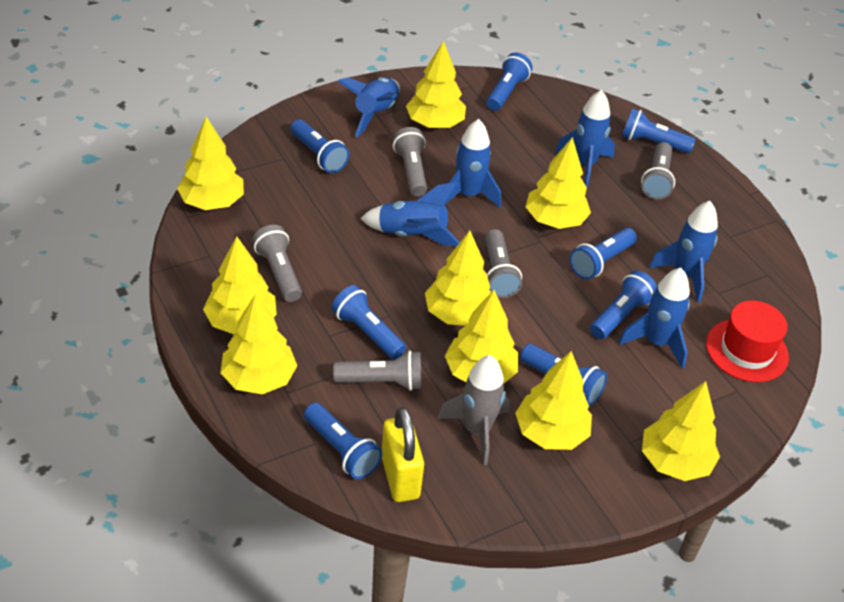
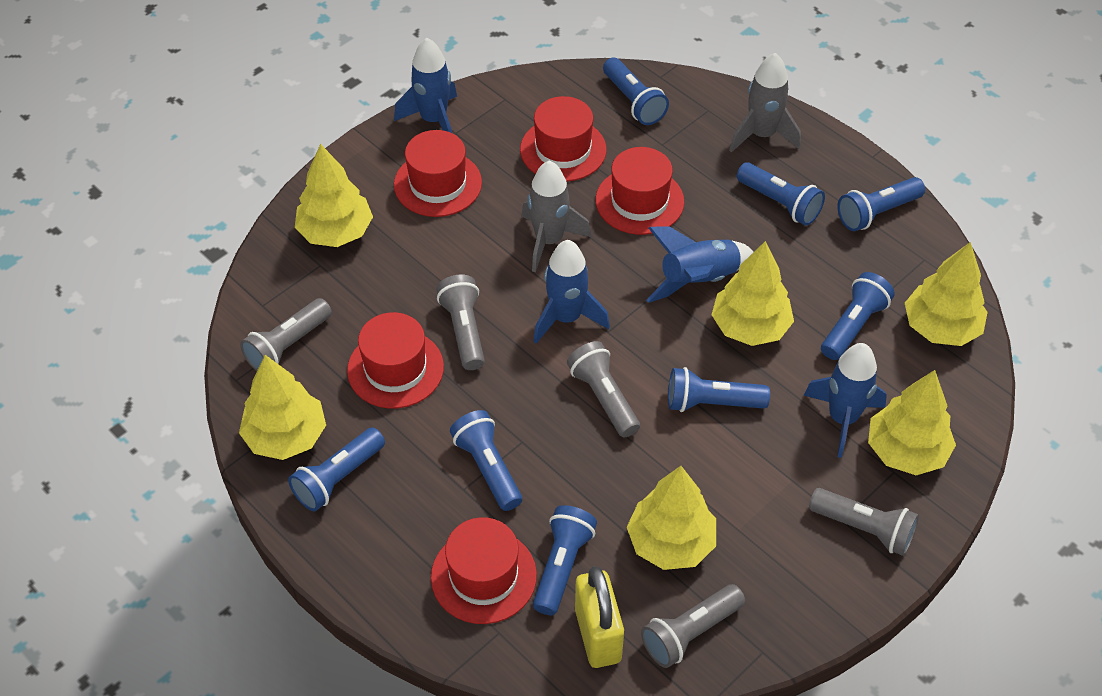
blue rocket: [337,77,400,137] [360,182,460,246] [444,119,501,208] [555,90,615,187] [618,268,690,369] [649,201,718,303] = 6 -> [394,38,457,133] [533,240,610,344] [647,226,753,303] [804,343,887,458] = 4
grey rocket: [437,355,510,465] = 1 -> [522,161,591,272] [729,53,801,153] = 2
red hat: [706,300,789,382] = 1 -> [347,312,444,409] [394,130,482,217] [431,517,537,624] [520,96,607,182] [595,147,684,235] = 5
yellow tree: [177,117,244,210] [203,236,277,334] [220,294,297,394] [406,41,466,128] [425,230,491,326] [445,290,518,383] [515,351,592,450] [526,137,591,229] [642,381,720,481] = 9 -> [239,355,326,460] [295,144,373,247] [627,466,716,570] [712,241,794,346] [868,370,956,475] [905,242,988,346] = 6

